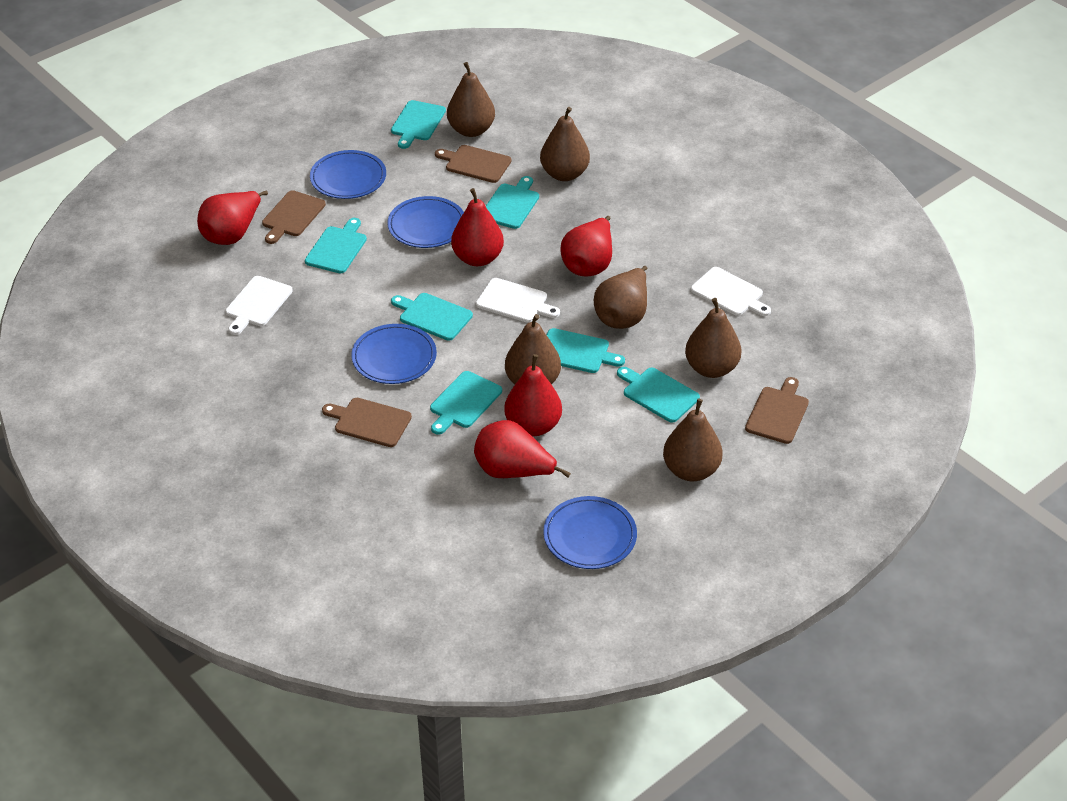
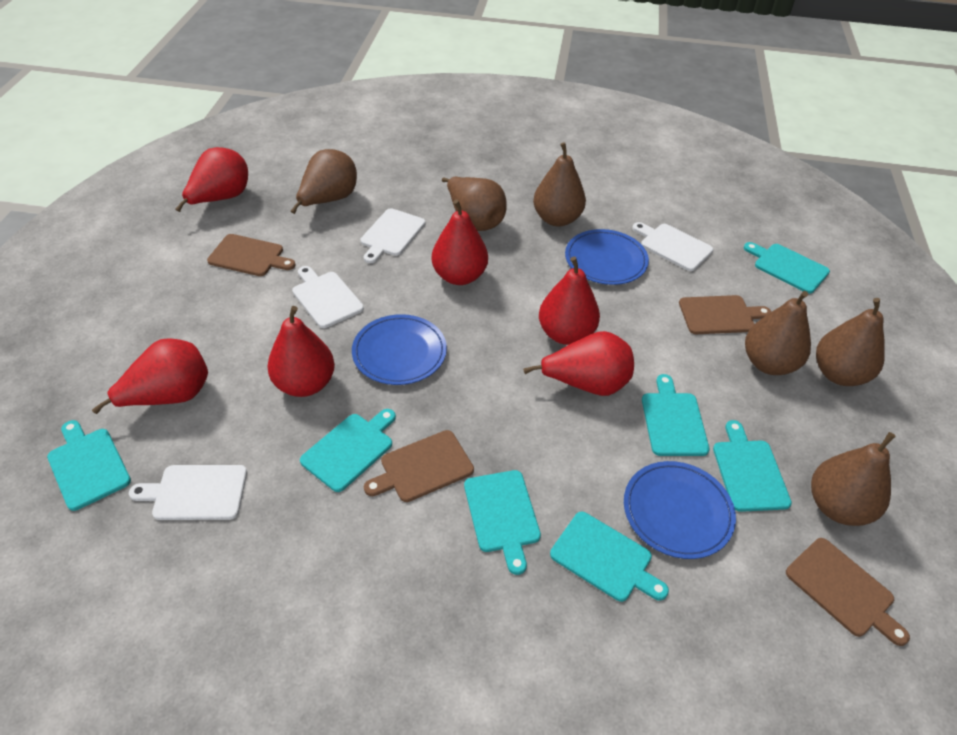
blue plate: [310,150,386,199] [351,324,437,384] [387,196,464,248] [543,496,637,569] = 4 -> [352,314,447,385] [565,229,649,285] [624,461,736,559] = 3
red pear: [197,191,268,245] [451,188,504,266] [474,420,571,478] [504,354,562,436] [560,216,612,277] = 5 -> [92,338,208,414] [175,147,248,212] [267,306,335,397] [432,199,488,285] [523,331,634,396] [539,256,600,345] = 6
white cutting board: [225,276,293,335] [476,278,560,323] [691,267,771,316] = 3 -> [129,465,247,520] [292,266,364,328] [360,208,425,263] [632,222,713,271] = 4

